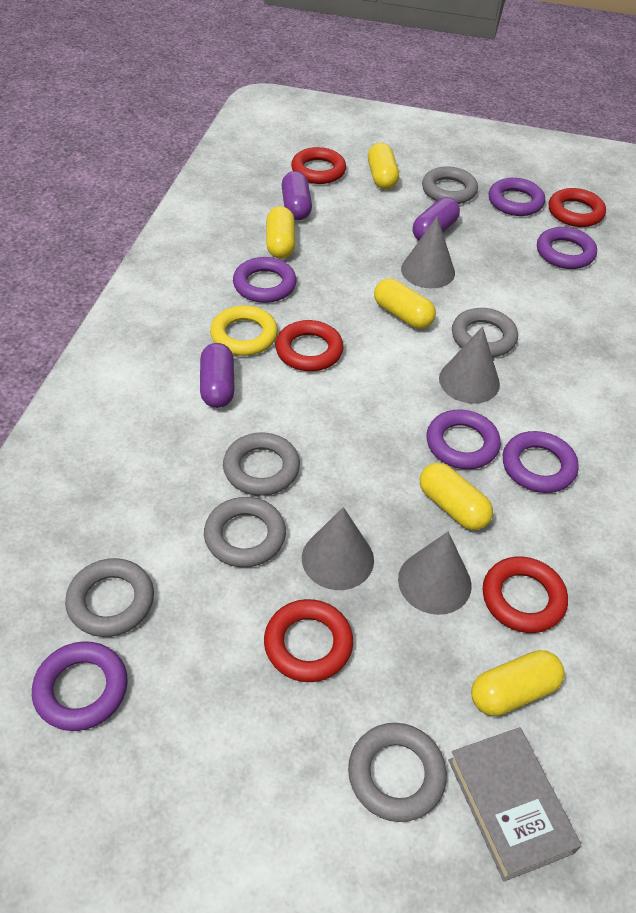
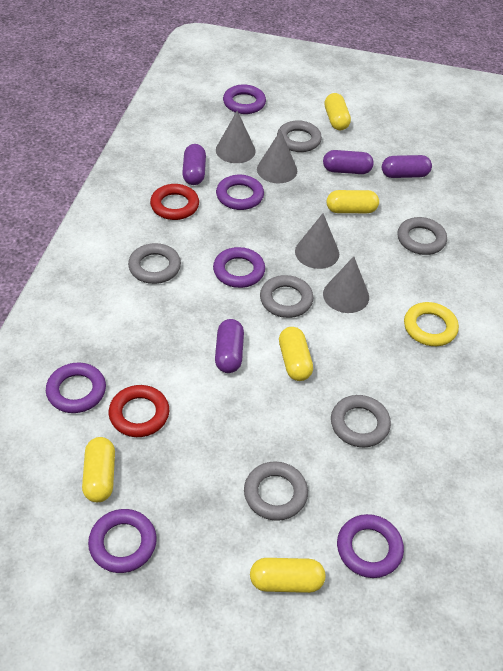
grey book: [448,727,582,882] = 1 -> none = 0
purple capsule: [200,343,234,408] [281,171,312,220] [413,197,460,240] = 3 -> [182,144,206,185] [215,319,244,373] [323,150,374,174] [382,155,432,178] = 4
red ring: [264,599,353,682] [275,320,344,371] [291,147,346,184] [483,556,568,633] [549,188,606,227] = 5 -> [109,385,169,437] [150,184,199,220] = 2

